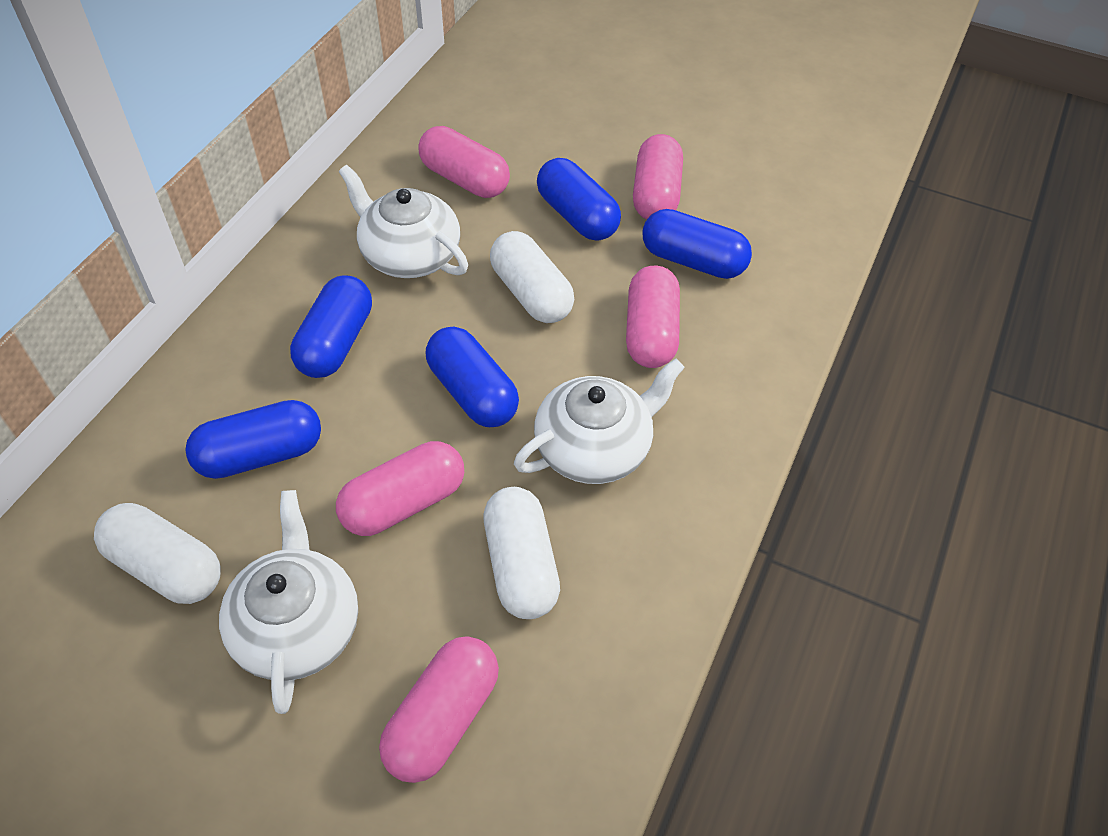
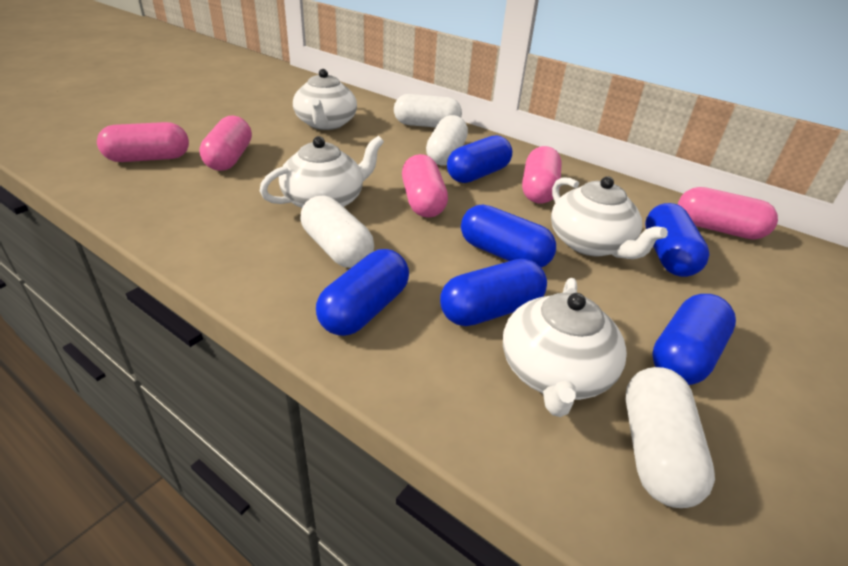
blue capsule: [185,400,321,479] [290,275,372,378] [426,327,519,427] [537,158,621,240] [642,209,752,279] = 5 -> [316,249,409,336] [440,259,547,326] [447,135,512,183] [461,204,556,268] [645,203,709,277] [652,294,736,385] = 6
white capsule: [94,503,221,604] [484,487,560,619] [490,231,574,323] = 3 -> [300,196,374,268] [394,94,462,128] [426,115,468,165] [626,367,715,508] = 4
white teapot: [219,490,358,714] [339,165,468,278] [514,358,685,484] = 3 -> [260,136,384,208] [293,69,357,130] [503,278,627,417] [551,176,668,259] = 4

